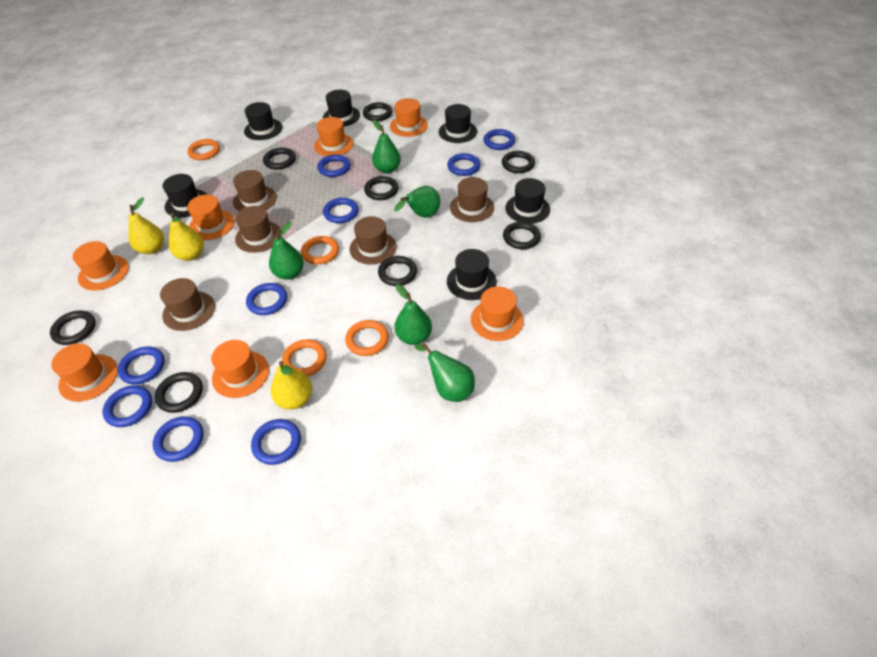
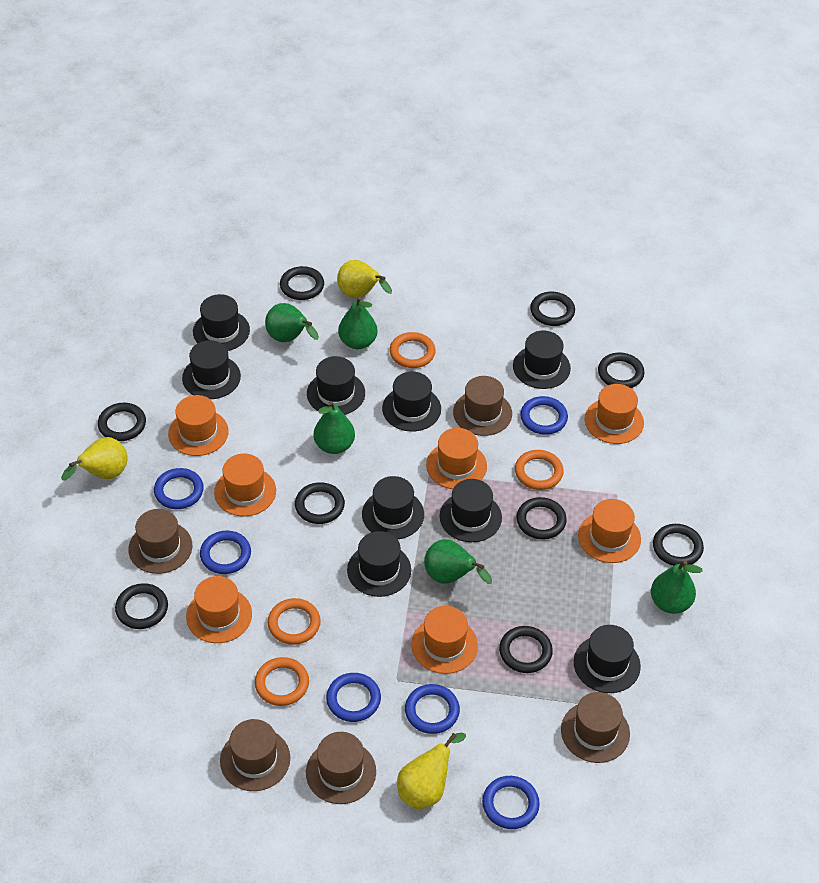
black hat: [163,174,207,218] [244,102,282,140] [323,90,360,127] [439,104,477,143] [447,249,497,300] [505,178,550,224] = 6 -> [182,340,241,399] [193,294,250,351] [307,356,365,415] [347,531,411,597] [362,476,424,539] [382,372,441,431] [440,479,502,542] [513,330,571,389] [574,625,641,693] = 9
black ring: [50,311,96,345] [155,372,203,413] [263,148,296,170] [363,102,392,121] [364,176,399,200] [378,256,417,286] [502,151,535,173] [503,222,541,249] = 8 -> [98,403,146,441] [115,583,168,629] [280,266,324,300] [295,482,345,524] [499,626,553,673] [517,497,567,539] [530,292,575,326] [598,353,644,388] [653,524,704,566] = 9
blue ring: [103,385,152,427] [118,346,165,385] [153,416,204,462] [246,283,287,315] [251,419,301,465] [317,154,350,177] [323,198,359,223] [447,153,481,176] [483,129,515,150] = 9 -> [154,468,204,509] [200,530,251,574] [326,673,381,722] [405,684,460,734] [482,776,540,829] [520,396,568,435] = 6

